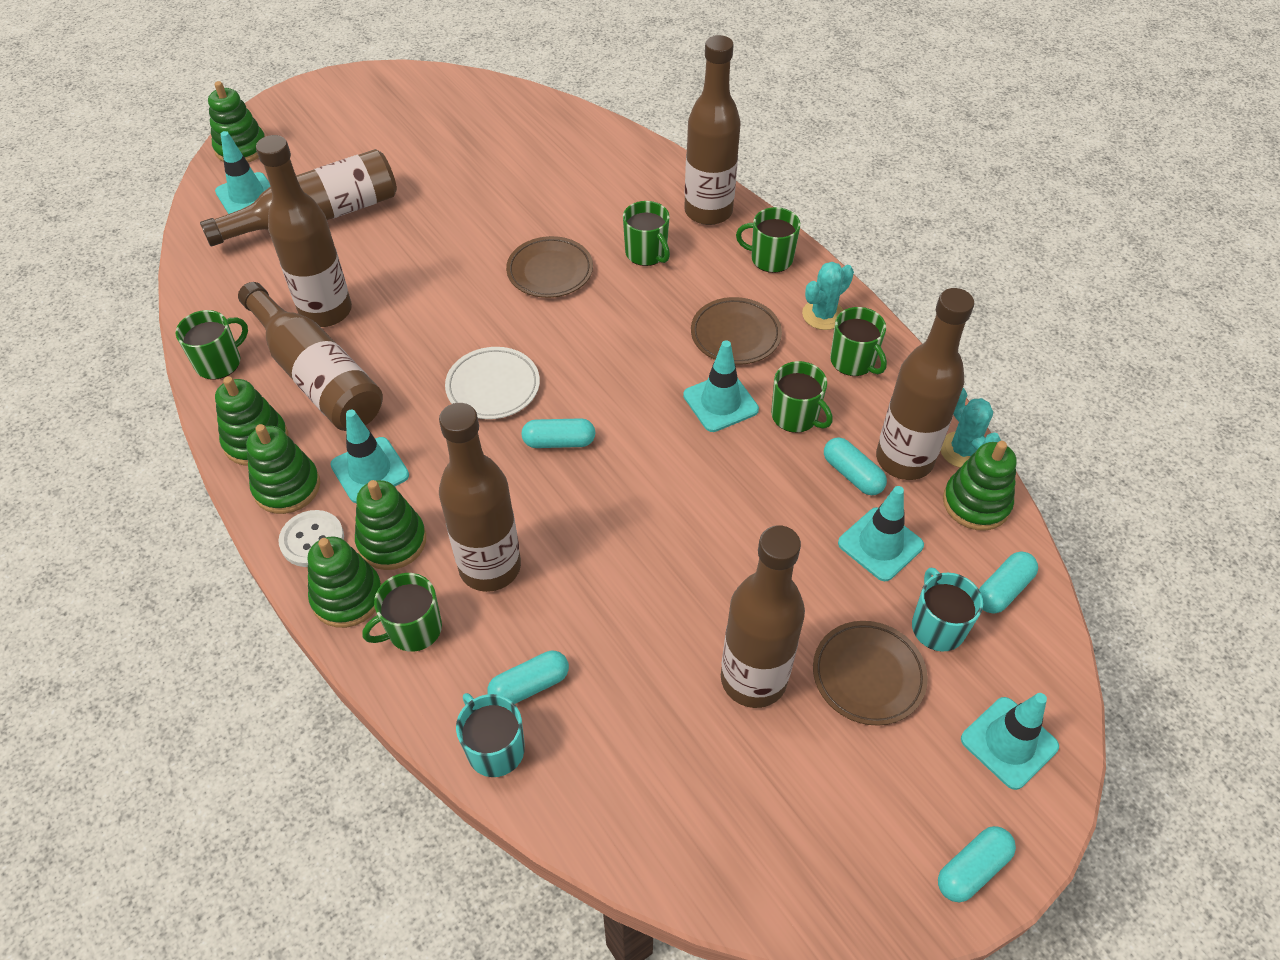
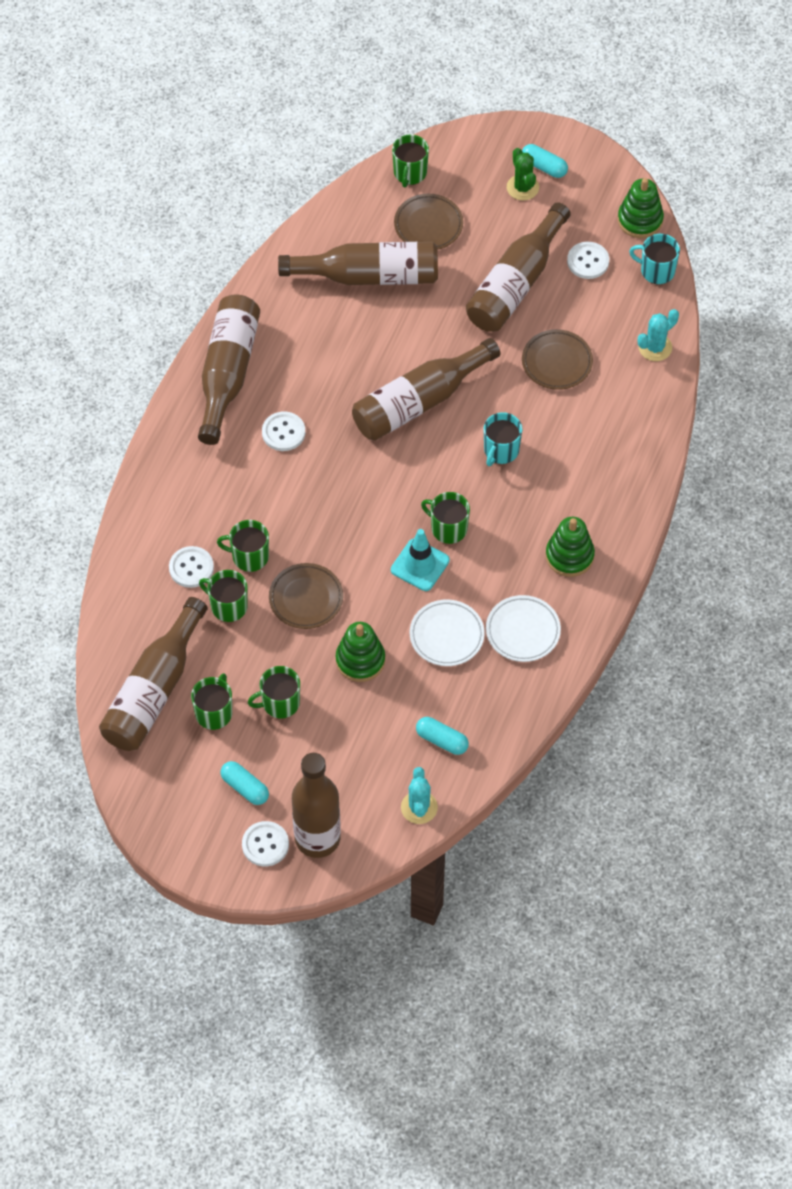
brown bottle: [200,149,397,246] [238,282,383,431] [256,135,352,327] [439,403,521,592] [684,35,741,225] [721,525,805,708] [876,288,974,480] = 7 -> [99,597,207,751] [198,294,260,445] [278,242,438,285] [292,753,341,858] [352,338,501,441] [466,202,571,332] = 6
green cactus: none = 0 -> [507,148,539,201] = 1
green stacking toy: [208,81,265,163] [215,376,288,466] [246,424,320,514] [308,537,382,628] [355,480,426,570] [943,441,1017,531] = 6 -> [336,622,385,682] [546,517,595,577] [618,178,664,238] = 3
turquoise capsule: [487,651,569,704] [522,418,596,448] [824,437,887,495] [938,826,1016,903] [979,552,1038,614] = 5 -> [221,761,269,805] [416,717,469,755] [522,144,568,178] = 3
turquoise traffic cone: [215,131,270,214] [330,410,409,503] [683,340,759,432] [838,486,924,581] [961,693,1059,790] = 5 -> [391,529,450,591] = 1
white button: [278,510,344,567] = 1 -> [169,546,214,588] [242,821,289,866] [262,412,305,451] [567,242,609,279] = 4
white plate: [445,347,540,419] = 1 -> [410,600,485,666] [486,595,561,662] = 2

